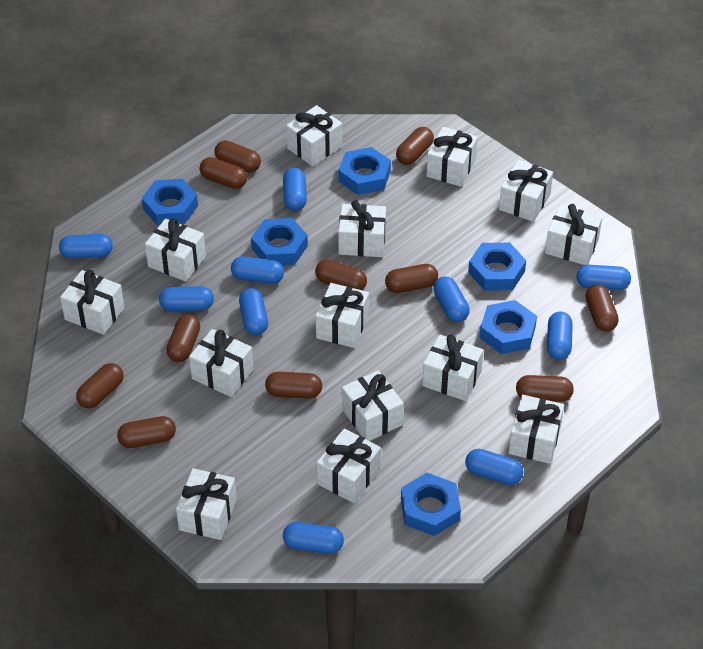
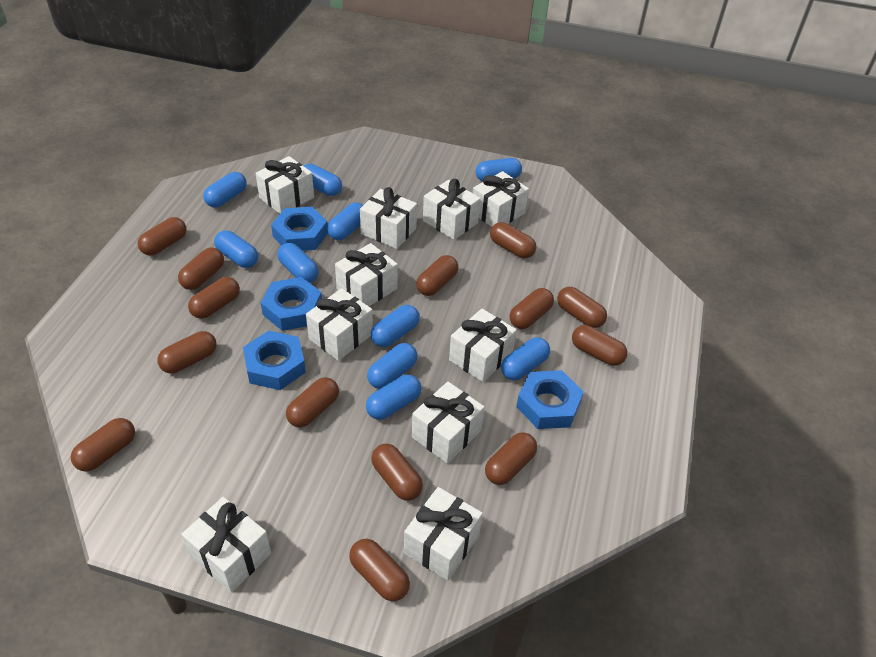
blue nut: [142,179,198,226] [251,218,308,265] [339,147,391,195] [401,473,461,536] [468,243,526,291] [480,300,537,354] = 6 -> [243,330,306,390] [261,277,322,331] [271,207,328,251] [516,370,584,429] = 4
brown capsule: [76,363,123,408] [117,416,176,448] [166,314,200,362] [200,157,247,189] [214,140,261,173] [265,372,322,399] [315,260,367,290] [385,264,438,293] [396,127,434,165] [516,375,574,402] [585,284,619,331] = 11 -> [71,418,135,471] [138,217,187,256] [157,331,217,373] [178,248,224,290] [188,277,240,319] [286,377,339,427] [349,539,410,601] [371,444,423,500] [416,255,459,296] [485,432,537,485] [490,222,536,258] [510,288,554,329] [557,287,607,328] [572,325,628,366] = 14
white gift: [60,270,124,335] [145,218,206,282] [176,468,237,540] [189,329,253,397] [286,105,342,166] [316,283,369,348] [317,429,381,503] [338,200,386,257] [342,370,404,441] [422,334,483,401] [426,127,478,187] [499,160,553,222] [508,395,564,464] [545,204,602,265] = 14 -> [181,497,271,592] [256,156,314,214] [306,288,373,361] [335,243,398,306] [360,187,417,249] [404,487,483,581] [412,382,485,464] [423,179,481,240] [449,309,517,382] [473,171,529,227] = 10

